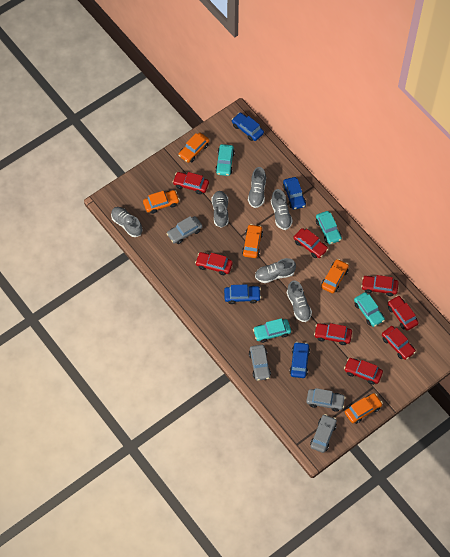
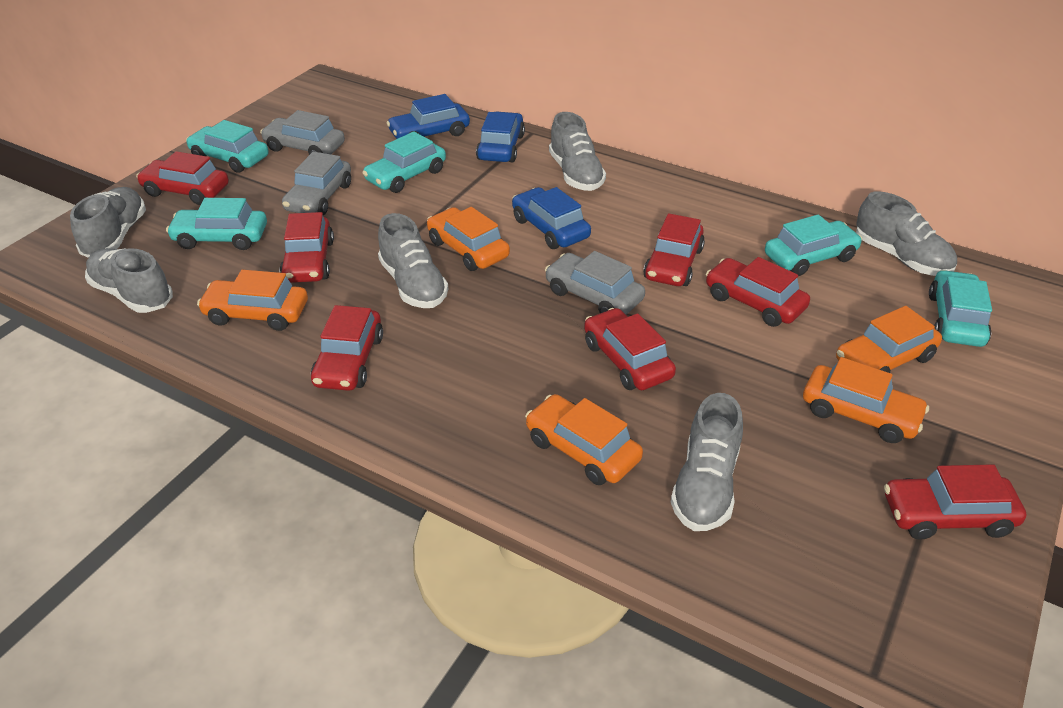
blue car: [224,284,261,304] [232,113,264,141] [283,177,306,210] [290,342,310,378] = 4 -> [387,94,470,139] [476,112,525,163] [512,187,591,249] = 3
grey car: [167,216,203,244] [249,345,271,381] [306,388,346,412] [310,414,337,453] = 4 -> [260,110,345,155] [282,151,351,215] [545,251,645,315] = 3
red car: [173,172,209,194] [195,252,233,275] [294,228,328,258] [314,323,352,345] [344,358,383,385] [361,275,399,296] [382,326,416,360] [388,295,419,331] = 8 -> [136,151,229,205] [280,212,334,283] [311,305,383,391] [584,308,676,390] [643,213,705,286] [706,257,810,327] [884,464,1026,540] = 7
turquoise car: [215,144,235,176] [253,318,291,343] [316,211,342,244] [354,292,385,327] = 4 -> [166,198,267,250] [186,120,269,173] [362,131,446,193] [765,215,862,276] [929,270,992,347] = 5

